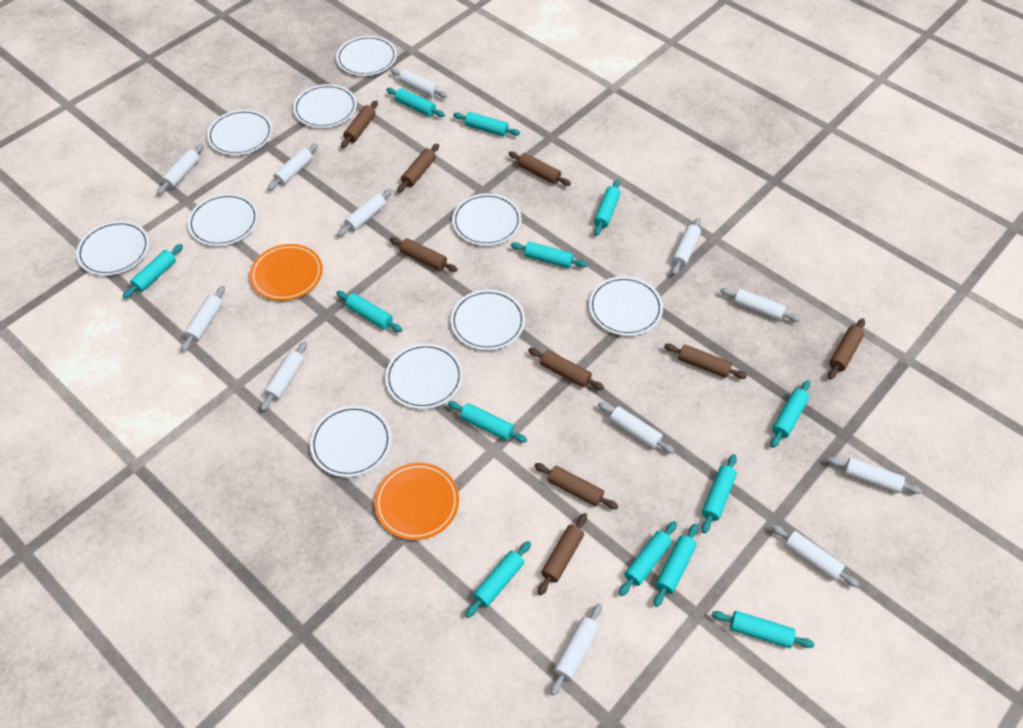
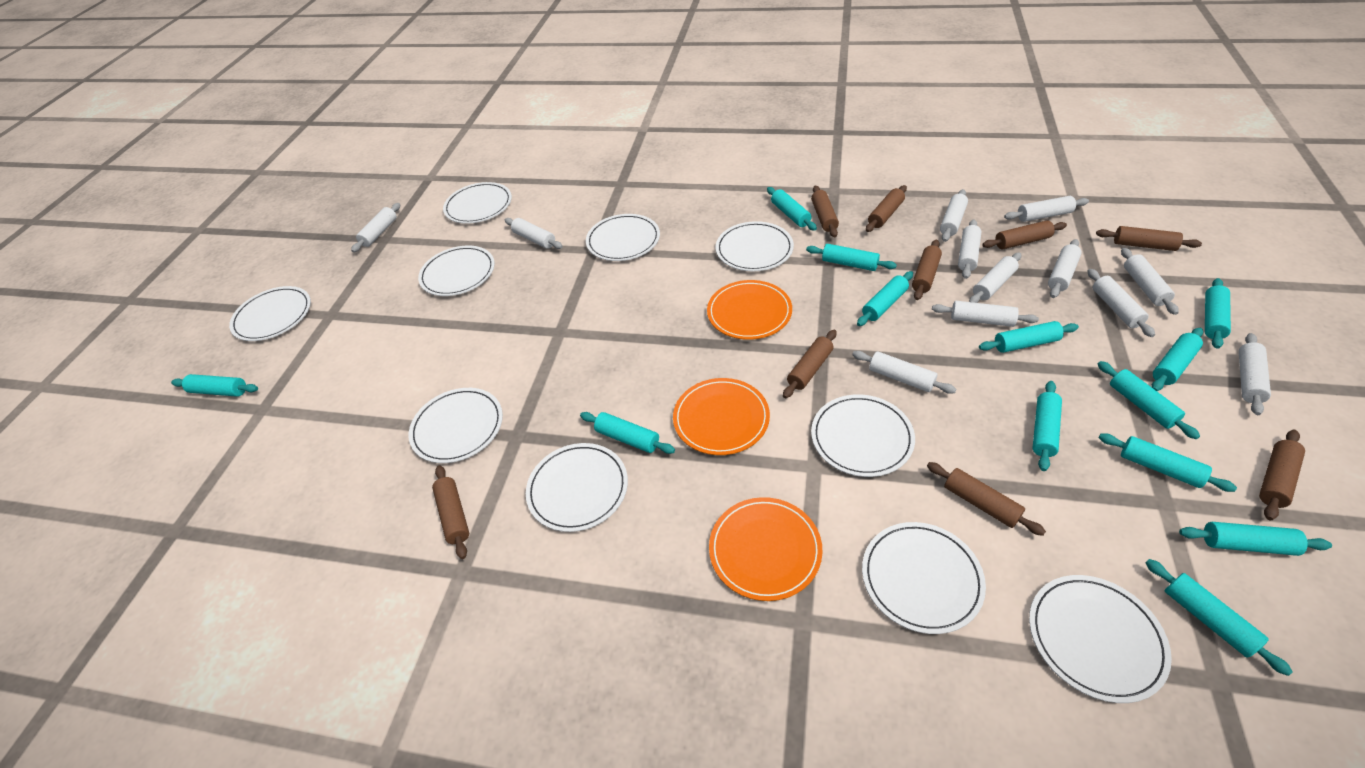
orange plate: [250,244,323,301] [374,463,459,540] = 2 -> [673,378,770,455] [707,280,792,340] [709,497,823,601] = 3

